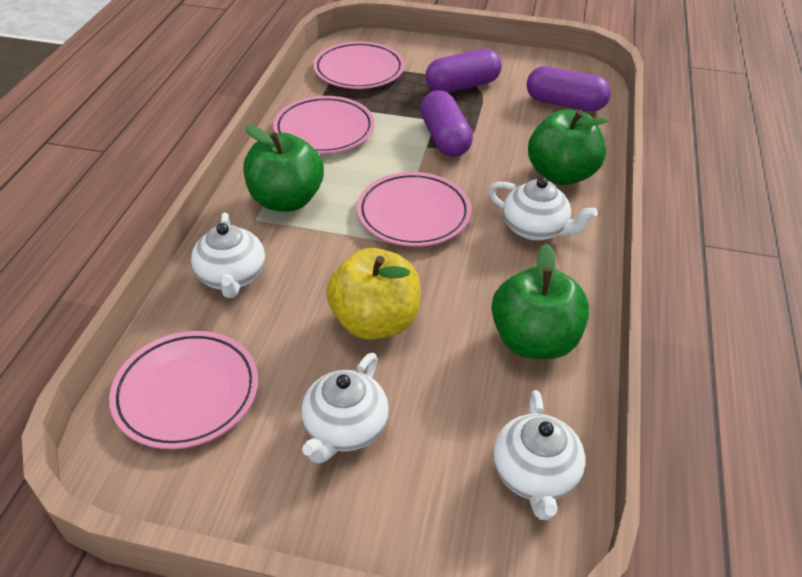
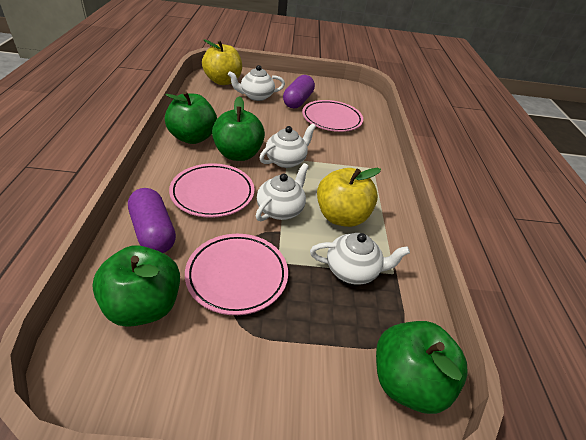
green apple: [243,125,324,212] [491,243,589,359] [528,109,608,185] = 3 -> [92,245,180,327] [165,91,217,144] [212,96,265,161] [376,321,467,414] = 4
pink plate: [109,331,258,449] [273,96,375,154] [313,41,404,89] [357,172,471,247] = 4 -> [169,163,254,218] [185,234,288,315] [302,100,363,132] = 3
purple capsule: [420,90,473,157] [426,49,502,93] [526,66,611,112] = 3 -> [128,188,176,253] [283,75,315,109] = 2
yellow apple: [326,248,421,340] = 1 -> [202,40,242,85] [317,168,381,227] = 2

